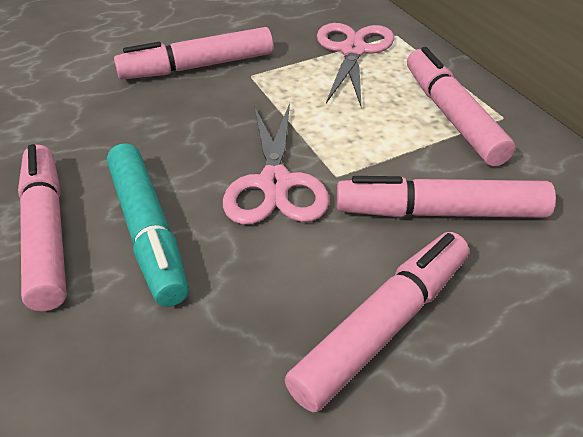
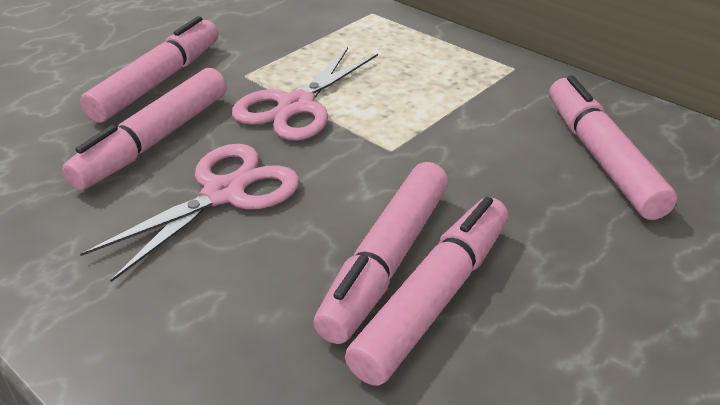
turquoise marker: [107,143,189,307] = 1 -> none = 0

